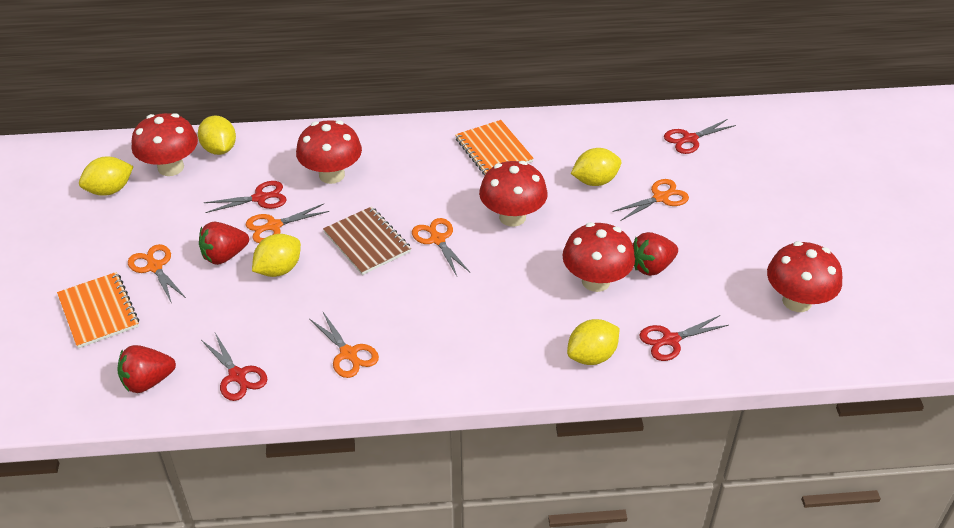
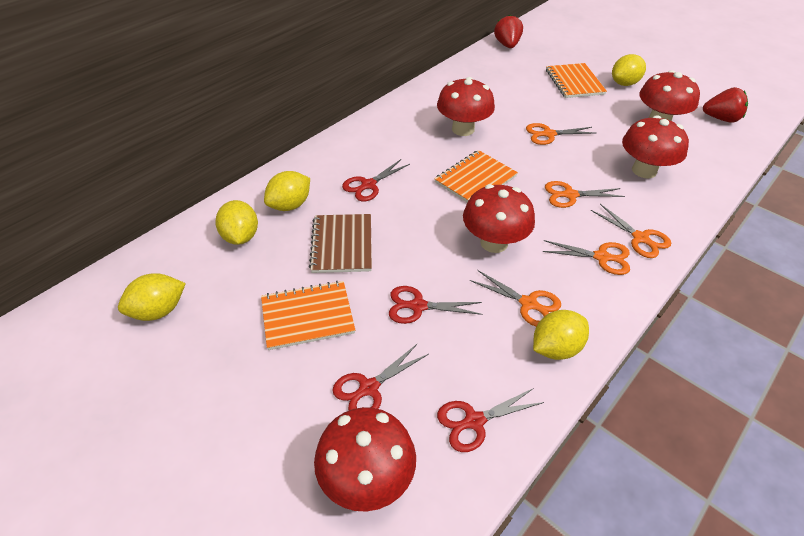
orange notebook: [57,272,139,348] [455,120,534,175] = 2 -> [261,281,355,350] [435,150,518,202] [546,63,607,98] = 3
red strawberry: [117,345,176,393] [199,222,249,265] [632,232,678,276] = 3 -> [494,14,523,48] [703,87,748,123] = 2

